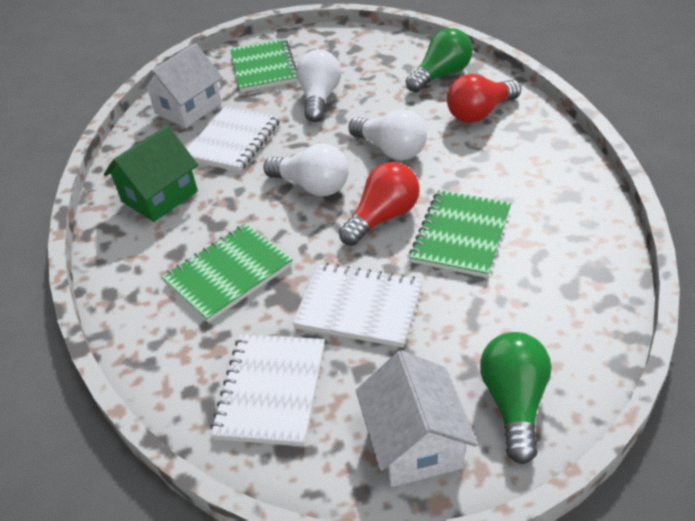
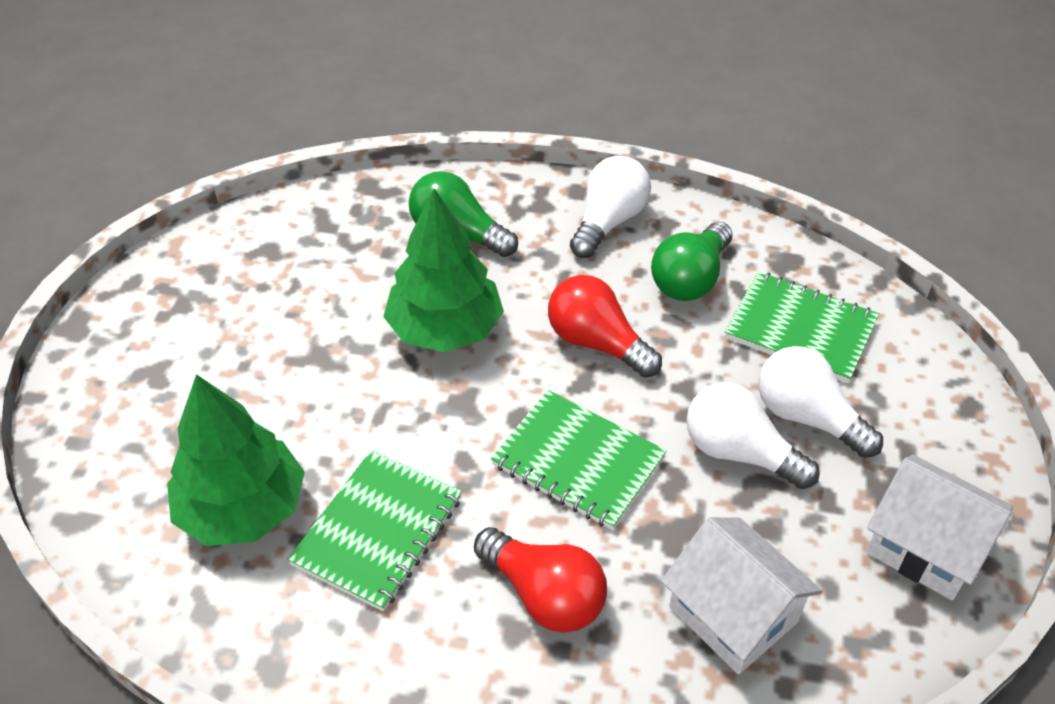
green house: [104,125,198,222] = 1 -> none = 0
green tree: none = 0 -> [167,374,305,546] [383,189,504,352] = 2
white notebook: [187,106,280,172] [210,334,325,447] [292,263,423,348] = 3 -> none = 0

